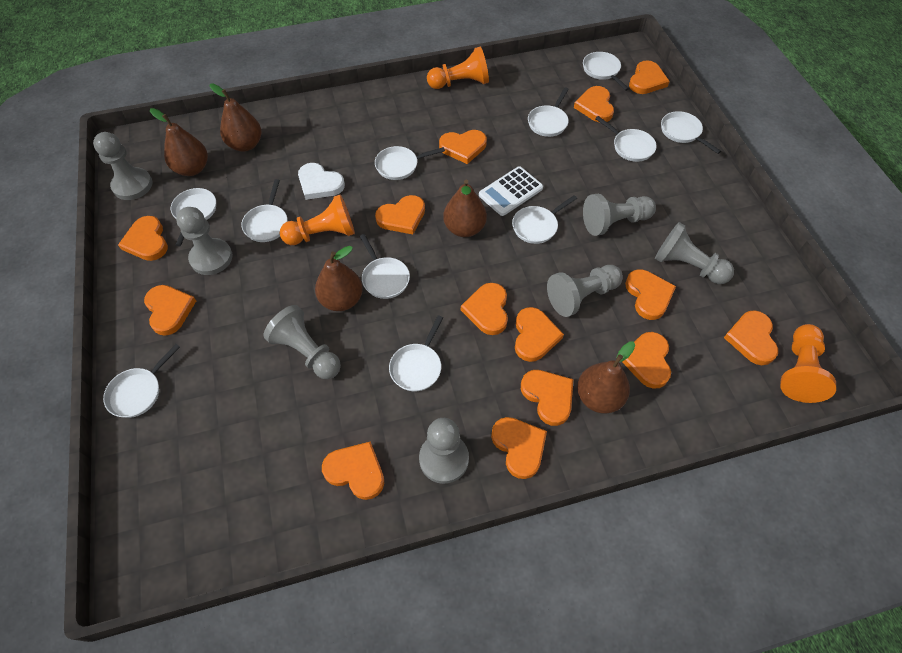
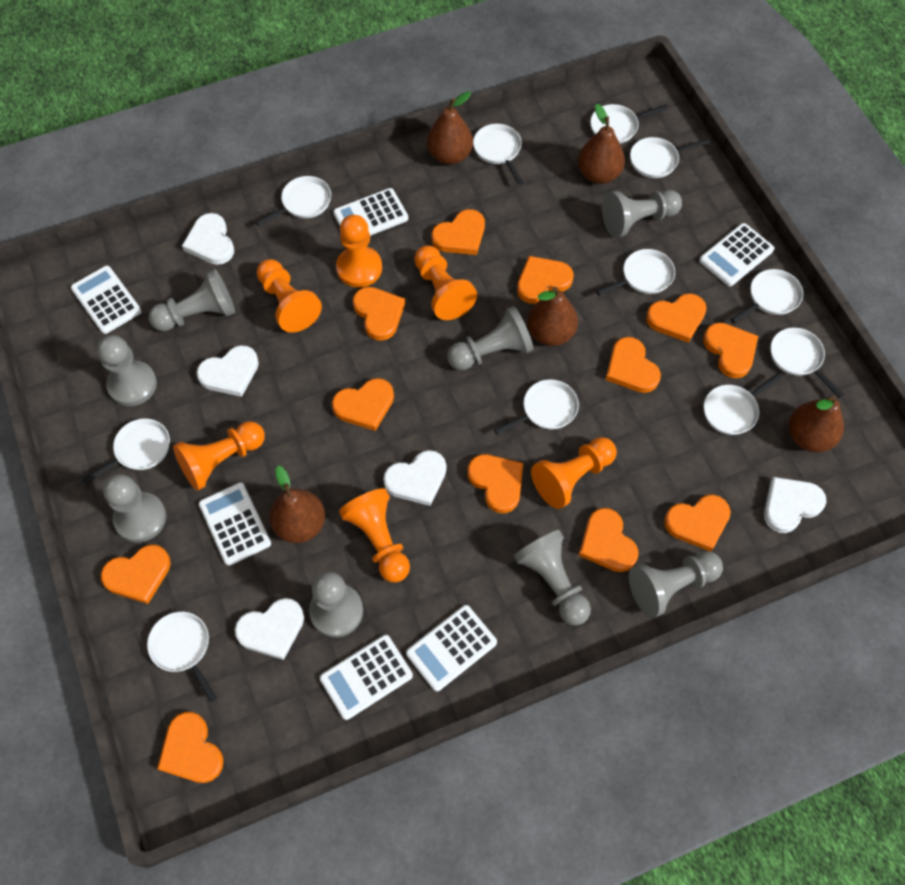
grey pawn: [93,132,152,200] [176,207,232,275] [264,305,341,379] [419,418,469,484] [547,265,623,317] [583,194,656,236] [655,222,734,284] = 7 -> [97,335,157,406] [103,474,166,543] [149,269,235,331] [309,572,363,638] [447,306,534,370] [514,530,591,625] [602,190,682,238] [629,551,723,618] = 8
orange heart: [118,216,168,261] [144,285,196,336] [322,441,384,500] [375,195,425,234] [439,130,487,164] [461,283,508,335] [491,417,547,479] [515,307,564,362] [521,370,573,426] [574,86,614,122] [622,332,671,389] [625,269,676,320] [629,60,670,94] [724,310,778,365] = 14 -> [101,544,171,604] [157,712,224,783] [332,378,394,431] [353,287,405,341] [431,209,485,255] [468,454,523,513] [517,256,573,304] [579,508,639,572] [606,337,661,393] [646,293,707,343] [664,494,731,552] [703,323,758,378] = 12
orange pawn: [280,195,355,245] [427,46,489,89] [780,324,836,403] = 3 -> [173,421,265,491] [257,259,322,333] [336,215,382,288] [339,488,410,583] [414,246,477,320] [531,437,617,509] = 6
white calculator: [479,166,543,216] = 1 -> [71,266,142,334] [199,483,271,566] [320,635,413,720] [333,188,408,236] [406,605,497,691] [699,223,774,286] = 6
white heart: [298,163,345,200] = 1 -> [182,213,234,265] [196,345,259,397] [235,598,304,660] [383,450,446,506] [764,477,827,533] = 5

